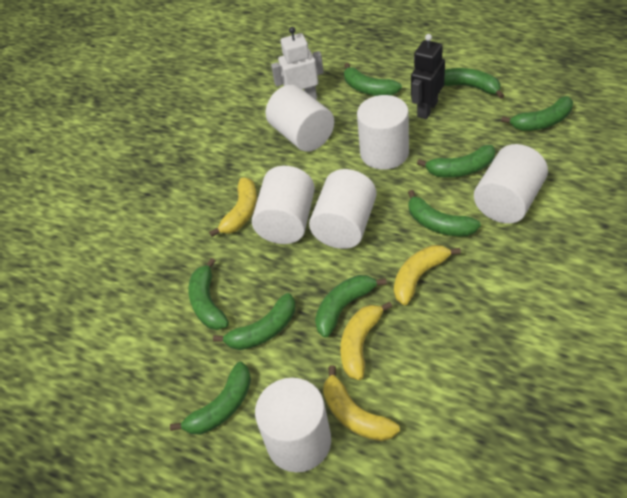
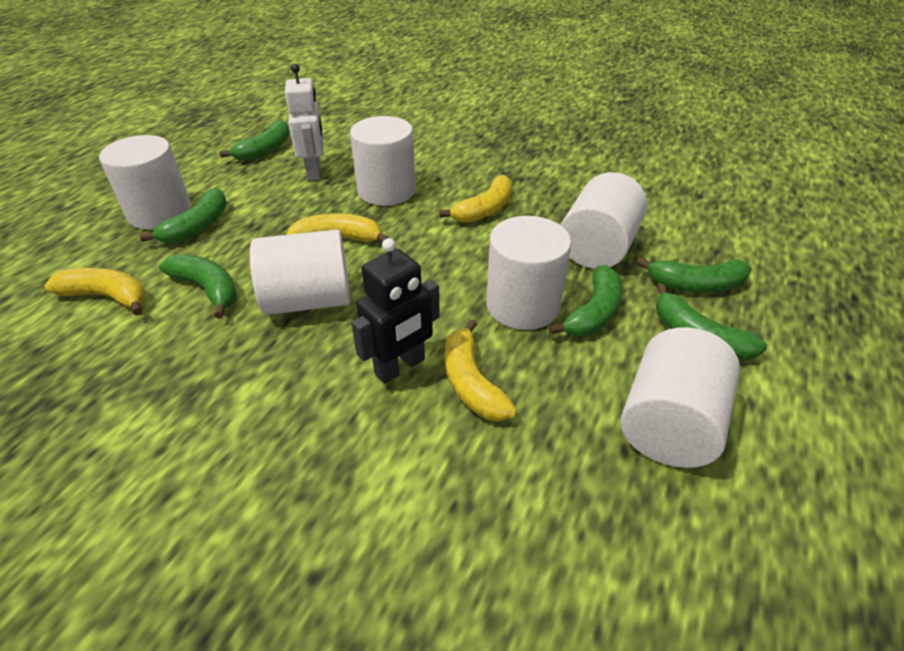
green banana: [170,362,251,434] [188,258,229,330] [213,293,295,350] [315,275,387,338] [344,63,402,96] [408,190,481,236] [417,145,495,177] [444,68,504,99] [501,96,573,131] = 9 -> [140,188,227,243] [159,254,237,319] [220,120,290,161] [549,265,622,336] [637,257,752,292] [656,284,767,360] = 6

